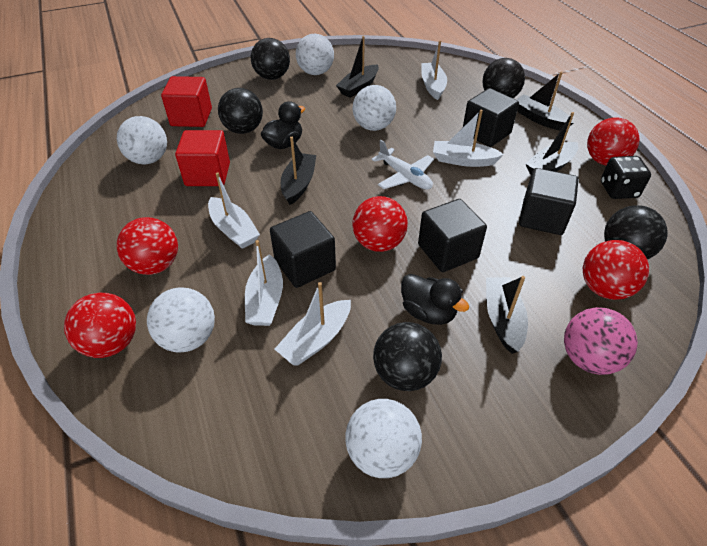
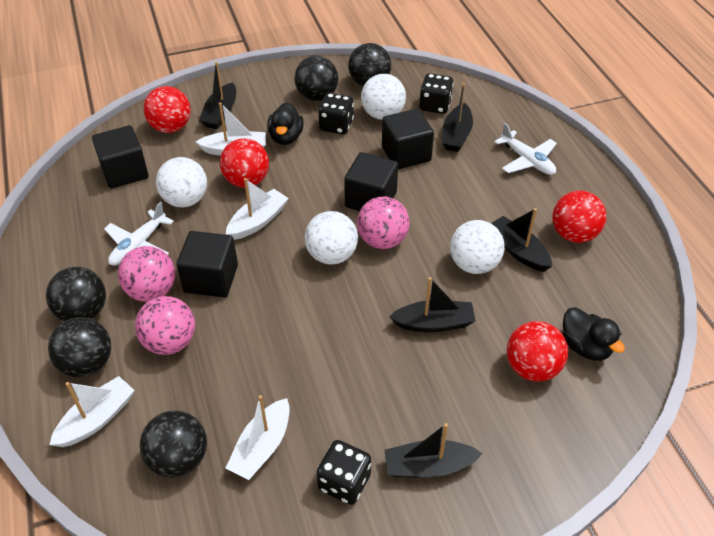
black dice: [601,156,651,199] = 1 -> [317,440,371,505] [318,93,354,134] [419,73,454,114] = 3
pink ball: [564,307,638,375] = 1 -> [118,246,175,302] [135,296,195,355] [357,197,410,249] = 3
red ball: [64,293,136,358] [117,217,178,275] [352,196,408,252] [583,240,649,300] [587,117,639,165] = 5 -> [144,86,191,133] [220,138,269,188] [507,321,568,382] [552,191,606,243] = 4
red cube: [161,76,212,127] [175,130,230,186] = 2 -> none = 0
white ball: [117,116,167,164] [147,287,215,352] [296,34,334,75] [345,399,422,478] [353,85,396,131] = 5 -> [156,157,207,208] [305,211,358,265] [361,74,406,120] [450,220,505,274] = 4
white boat: [208,172,260,249] [245,240,283,326] [274,282,351,366] [421,40,447,100] [433,110,504,167] = 5 -> [49,376,135,447] [196,103,266,156] [225,395,290,480] [226,178,289,240] = 4
white plane: [372,140,434,190] = 1 -> [104,202,174,266] [494,123,557,175] = 2

